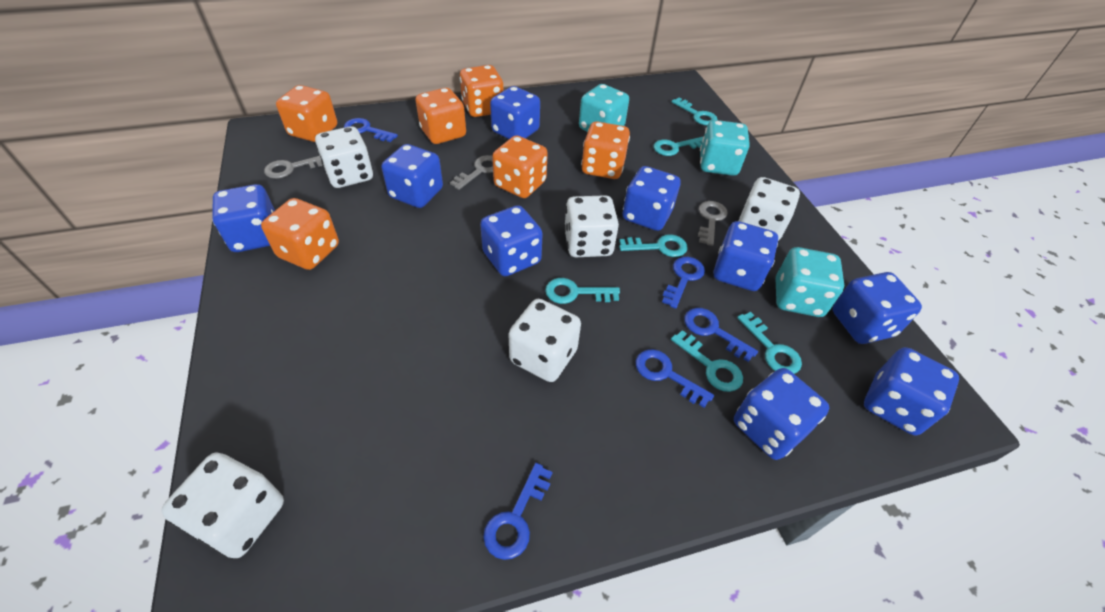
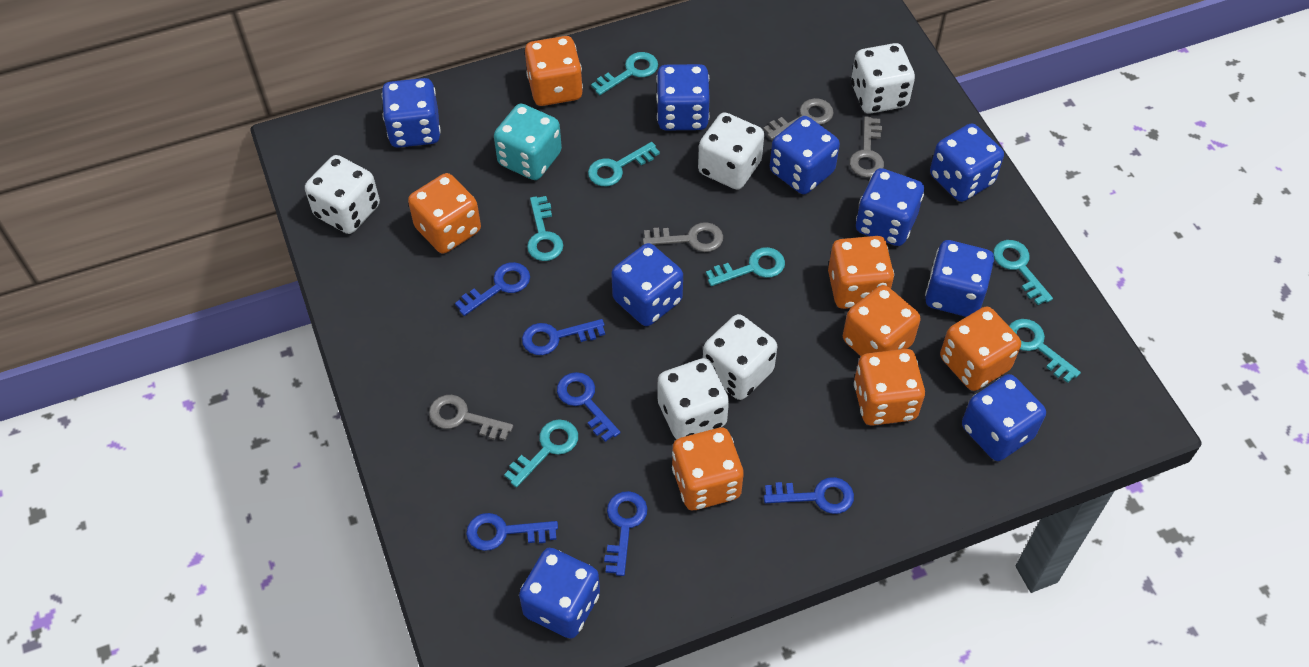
blue key: [344,118,398,142] [483,463,552,560] [636,349,714,408] [662,257,705,309] [684,308,758,362] = 5 -> [455,262,530,316] [466,513,558,551] [522,319,605,355] [557,372,620,442] [604,491,647,576] [764,477,854,514] = 6
grey key: [264,156,322,179] [450,155,493,190] [698,201,727,246] = 3 -> [429,395,513,441] [643,222,723,252] [764,98,834,140] [849,117,884,177] = 4
orange dice: [261,198,339,270] [276,85,337,142] [416,88,466,144] [460,65,503,117] [492,136,548,198] [581,121,630,179] = 6 -> [408,173,481,254] [525,36,583,106] [672,428,744,510] [828,236,894,309] [843,285,920,356] [854,349,925,426] [940,307,1021,391] = 7
turquoise dice: [579,84,629,132] [700,120,750,176] [776,247,844,317] = 3 -> [494,104,562,180] = 1
turquoise key: [545,278,620,304] [619,234,688,257] [654,137,703,156] [671,97,718,125] [671,330,743,392] [737,312,802,374] = 6 -> [504,419,578,487] [527,196,563,261] [588,142,660,186] [591,52,658,95] [706,247,785,286] [993,240,1053,305] [1009,319,1081,383] = 7

